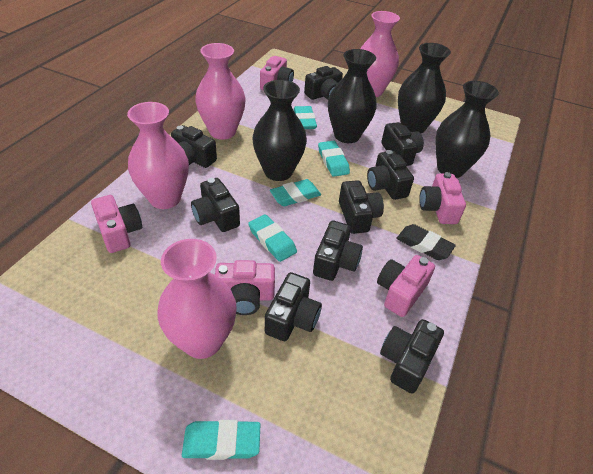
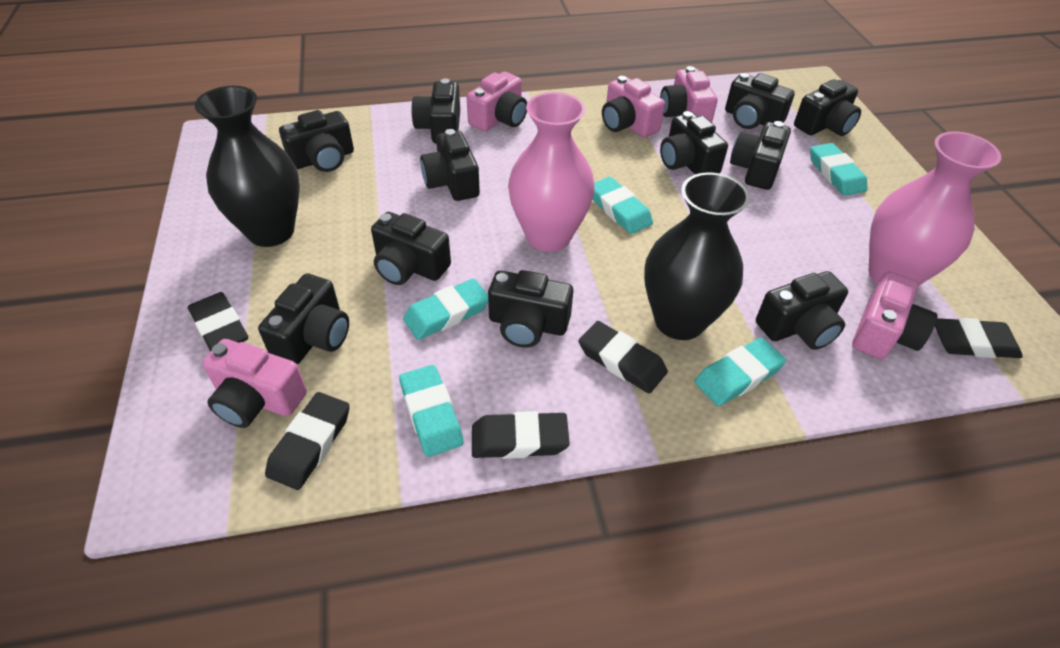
black camera: [171,125,217,168] [191,178,240,232] [265,272,322,341] [304,66,343,100] [313,221,363,281] [339,180,384,234] [367,150,414,200] [380,319,444,394] [381,122,424,166] = 9 -> [258,273,349,365] [279,110,354,172] [371,212,451,285] [411,78,460,144] [420,129,480,201] [488,270,573,348] [660,111,728,174] [725,73,795,129] [730,121,791,190] [756,271,848,350] [794,79,861,136] = 11
black eraser: [396,224,456,260] = 1 -> [188,292,248,352] [265,392,350,490] [472,411,570,459] [579,321,668,393] [935,318,1023,358] = 5
black vase: [252,80,307,181] [328,49,377,143] [398,43,451,133] [435,81,499,178] = 4 -> [194,86,300,247] [644,172,750,340] = 2
pink vase: [127,102,189,209] [158,239,237,359] [195,43,246,140] [360,11,400,97] = 4 -> [508,92,595,252] [869,132,1001,286] = 2

